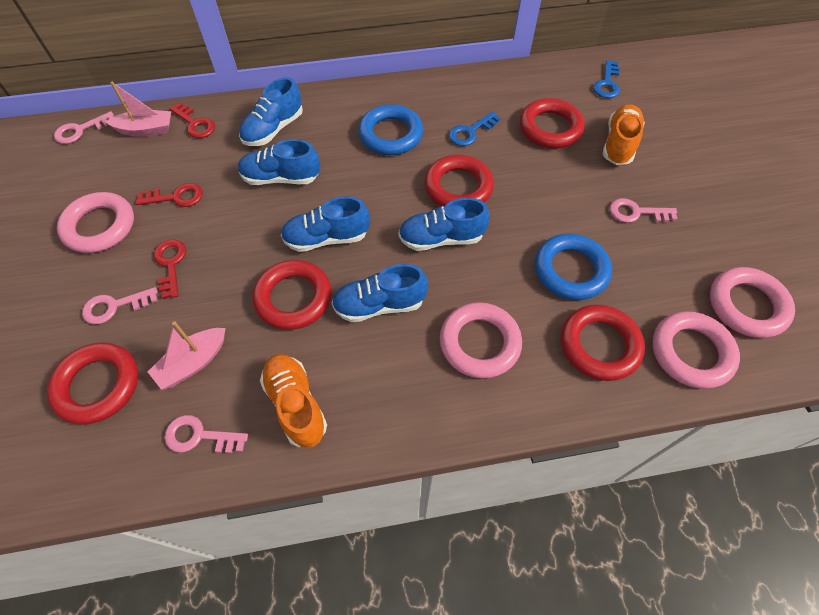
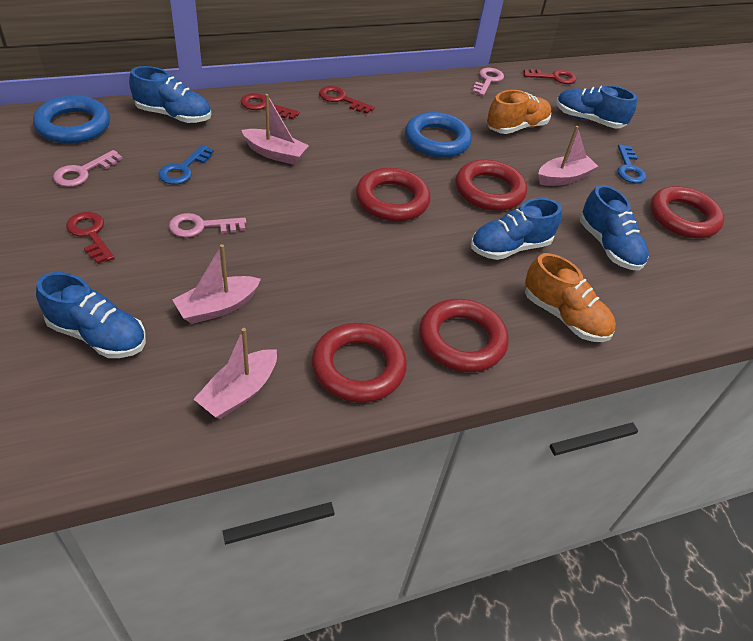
pink boat: [105,82,171,137] [148,322,226,390] = 2 -> [172,244,261,324] [194,328,277,419] [241,94,309,165] [538,126,598,186] = 4
pink key: [54,111,114,144] [82,287,158,324] [164,415,248,453] [610,198,677,223] = 4 -> [53,150,123,187] [169,213,246,238] [473,68,504,96] = 3
pink ring: [57,192,134,253] [440,302,522,378] [652,311,740,389] [710,267,795,338] = 4 -> none = 0
red key: [136,183,203,207] [154,239,186,299] [169,102,215,138] = 3 -> [66,212,114,264] [240,93,300,120] [319,86,375,114] [523,69,577,84] = 4

